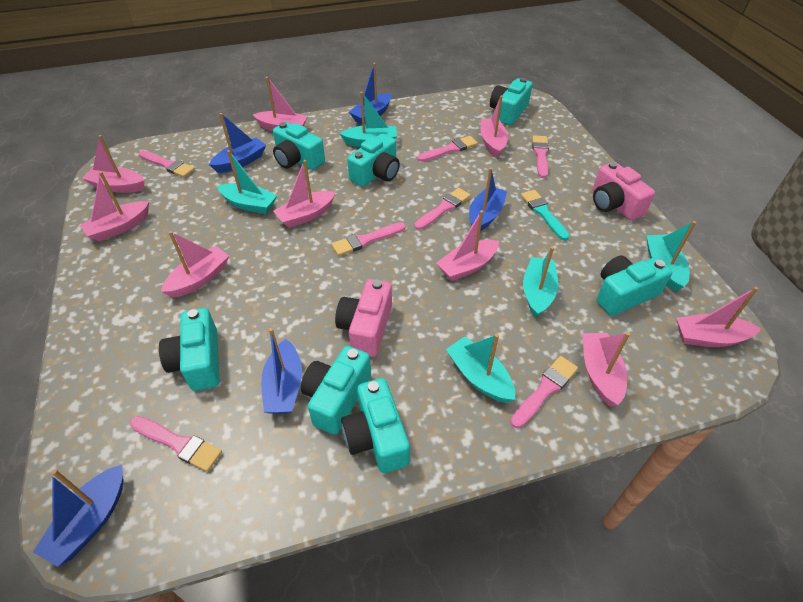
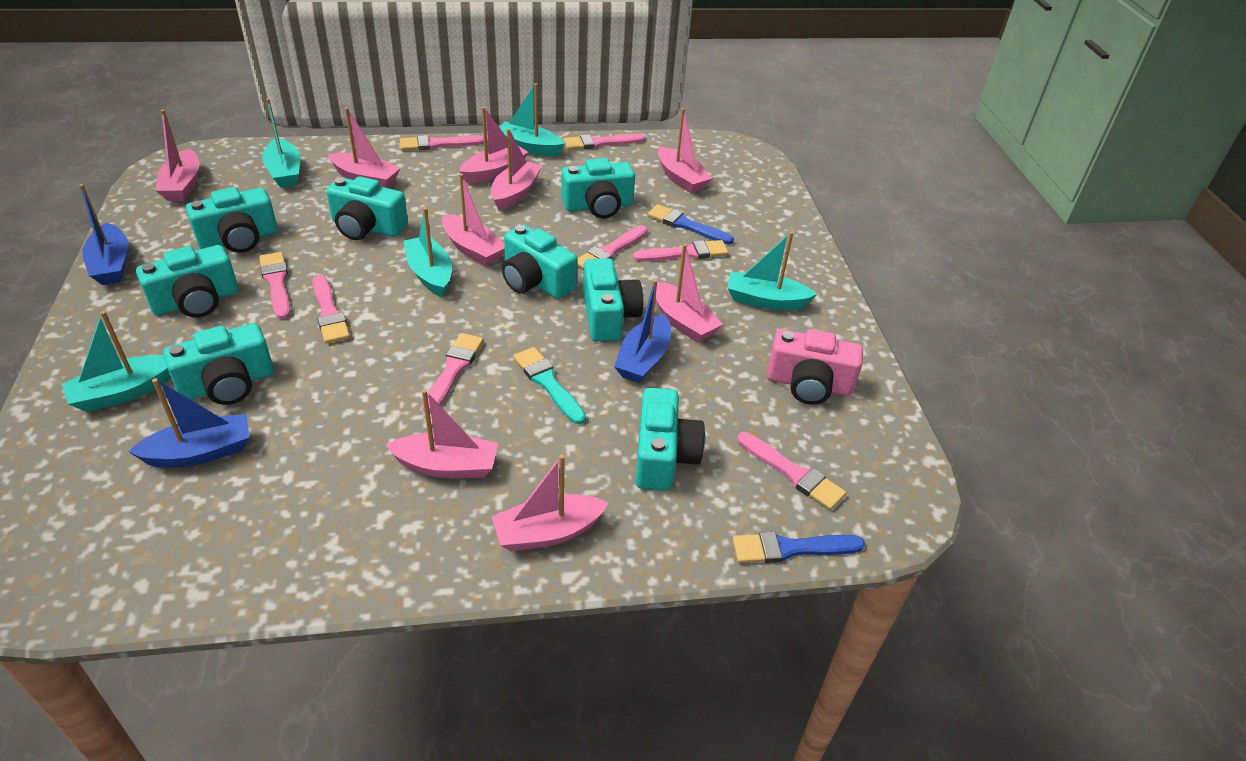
blue boat: [33,465,123,567] [209,113,266,173] [261,328,302,414] [349,63,391,124] [469,167,507,231] = 5 -> [79,184,128,285] [128,378,249,468] [614,279,671,383] = 3
blue brush: none = 0 -> [647,204,734,245] [732,532,865,563] = 2
pink brush: [130,416,222,472] [139,150,195,177] [331,222,405,256] [414,188,471,230] [417,136,478,162] [510,356,578,428] [532,135,549,178] = 7 -> [259,252,290,319] [312,274,350,344] [400,135,484,151] [422,333,483,414] [564,134,645,150] [577,225,647,269] [633,240,728,262] [737,432,846,510] = 8
pink camera: [335,279,392,357] [593,162,655,220] = 2 -> [767,329,863,405] = 1
turquoise camera: [159,308,219,391] [273,122,325,170] [301,346,371,435] [341,378,410,473] [347,134,400,187] [490,78,533,125] [597,255,672,316] = 7 -> [136,245,238,317] [163,323,274,405] [186,187,278,253] [326,176,408,240] [502,224,578,299] [561,158,635,218] [583,258,643,342] [636,388,705,491] = 8

